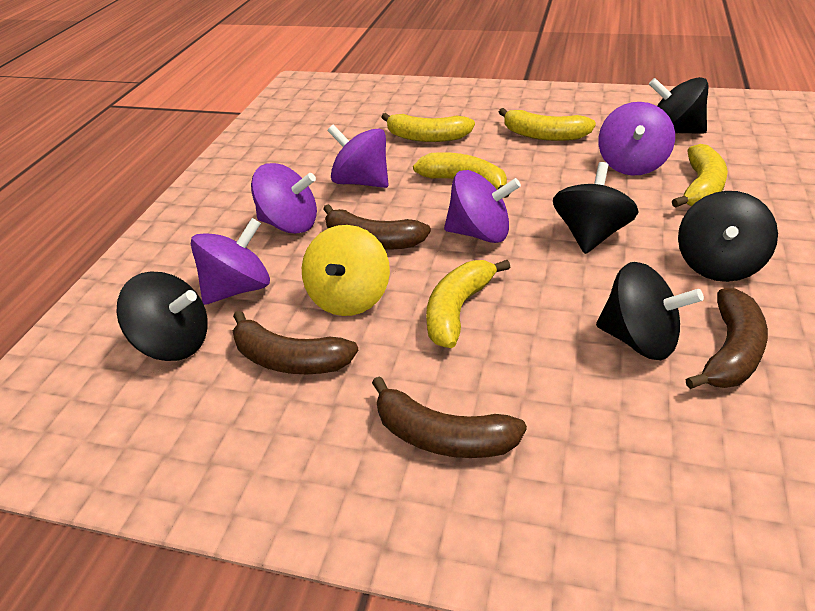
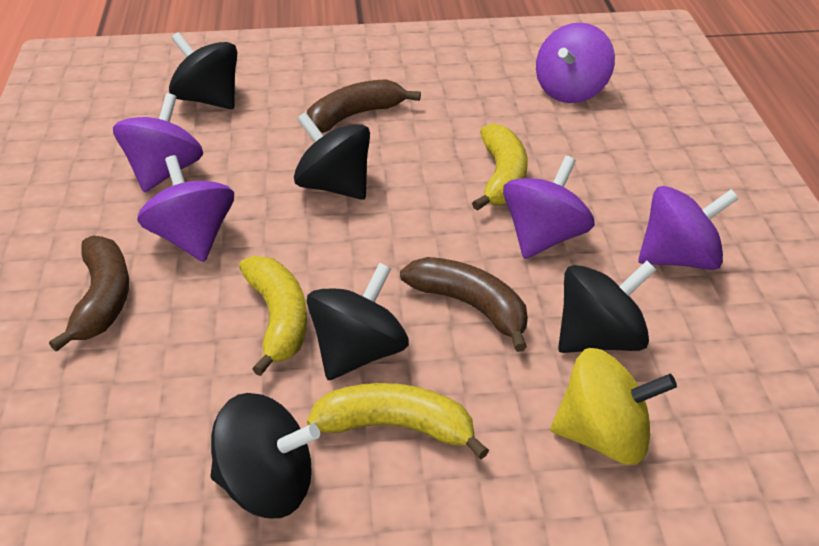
brown banana: [233,310,358,374] [323,204,431,250] [372,376,527,458] [685,288,768,389] = 4 -> [49,235,129,352] [307,79,421,133] [400,257,528,352] = 3
yellow banana: [382,113,475,142] [413,152,510,198] [426,260,510,348] [499,108,596,141] [672,144,728,208] = 5 -> [239,256,307,376] [307,383,489,459] [472,123,528,211] = 3

